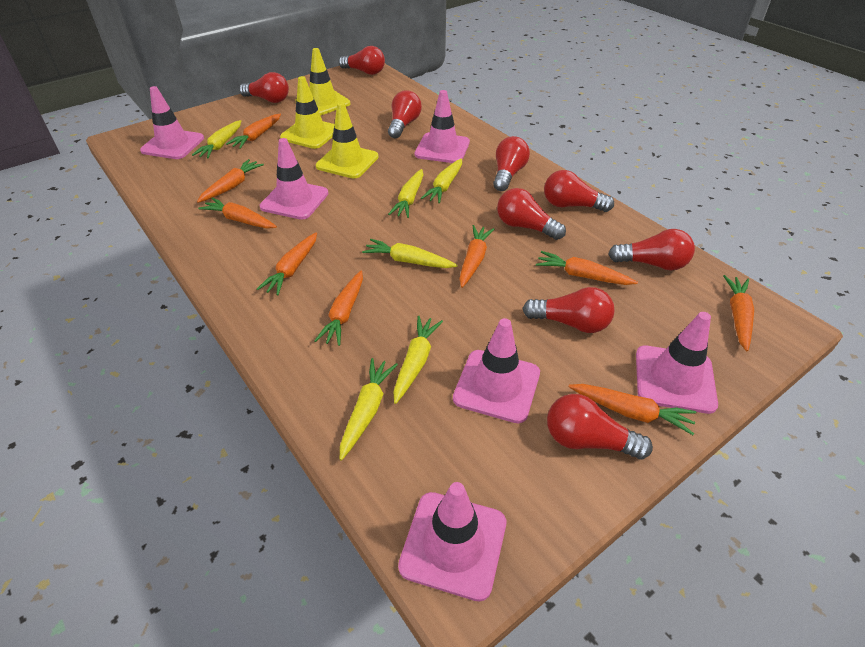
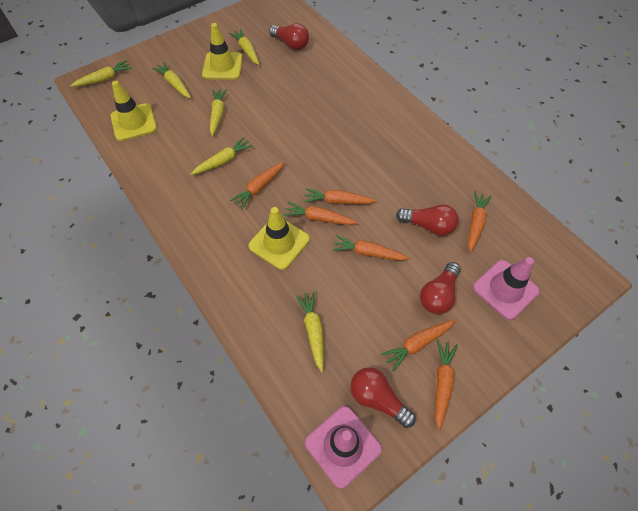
orange carrot: [197,159,264,203] [198,198,277,229] [226,114,281,149] [257,232,317,295] [314,271,363,346] [459,225,494,288] [536,251,638,285] [568,384,696,435] [723,275,754,351] = 9 -> [230,161,285,210] [284,202,357,225] [304,188,376,204] [332,235,410,261] [381,319,456,371] [435,340,458,431] [468,191,492,253] = 7
pink traffic cone: [140,86,204,159] [260,138,329,220] [398,482,506,601] [415,90,470,163] [453,318,540,423] [636,312,718,414] = 6 -> [305,406,382,488] [473,257,540,320] = 2
red light bulb: [239,72,289,103] [338,46,385,75] [388,90,422,138] [493,136,530,191] [497,188,566,240] [523,287,615,333] [544,170,614,212] [547,394,653,459] [608,229,695,270] = 9 -> [269,23,309,50] [350,367,416,428] [396,204,459,236] [420,262,461,314] = 4

